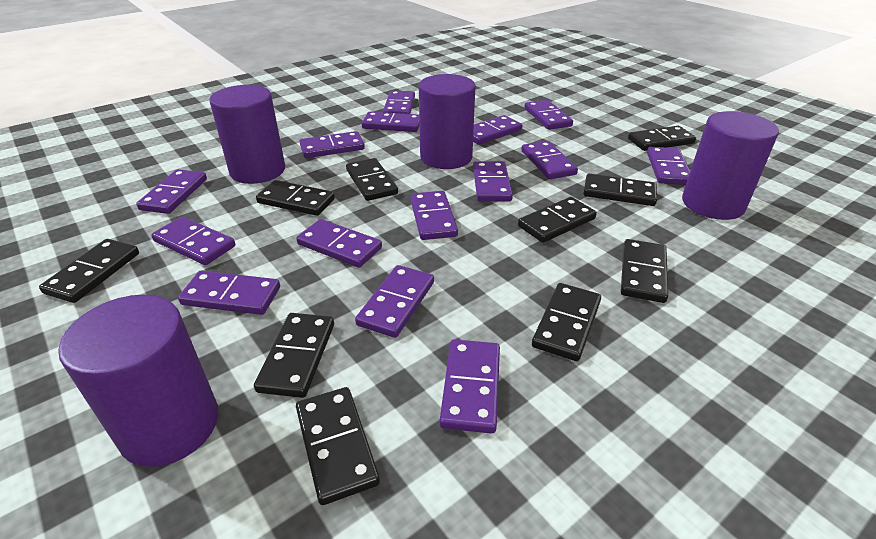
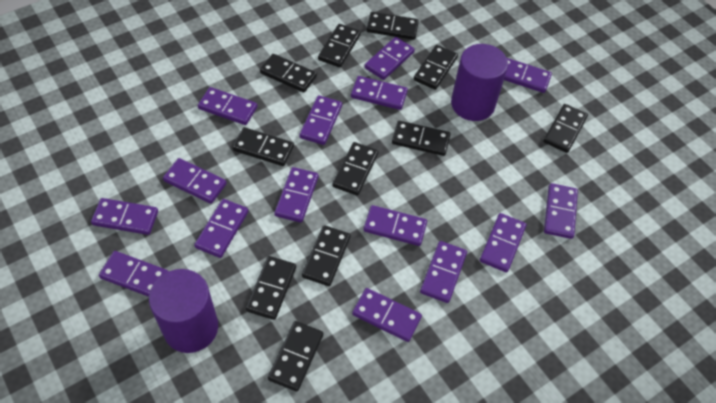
black domino: [39,239,139,303] [254,313,334,398] [256,180,335,216] [296,387,380,505] [346,158,398,201] [518,197,597,243] [532,283,601,361] [583,174,657,206] [621,239,668,303] [628,126,696,151] = 10 -> [233,127,294,166] [246,256,296,320] [260,54,317,92] [268,321,323,392] [302,225,351,286] [318,24,361,68] [332,142,378,196] [367,12,419,40] [392,121,451,156] [414,45,458,90] [543,104,588,153] = 11
purple cylinder: [58,295,218,467] [209,85,285,184] [419,74,475,169] [682,111,779,220] = 4 -> [149,269,218,353] [451,44,508,121] = 2

